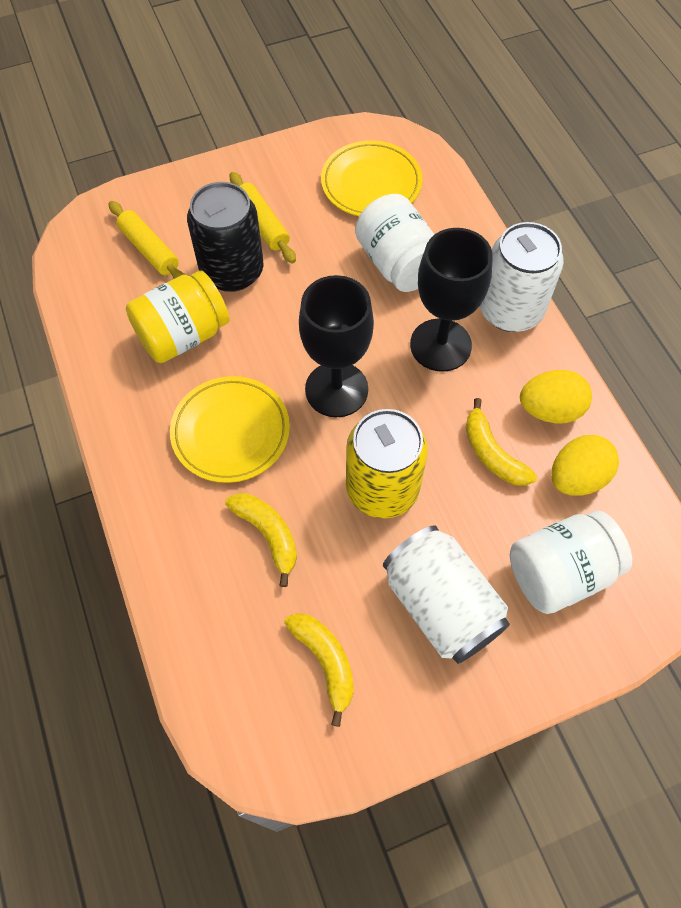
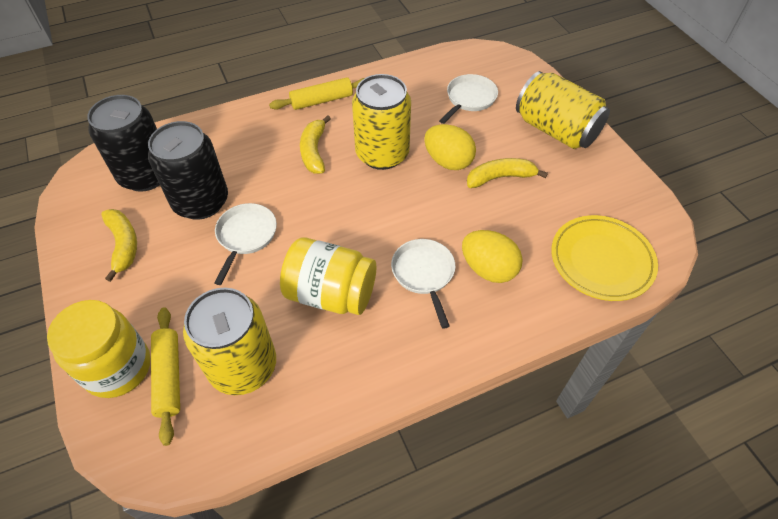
black can: [187,182,263,292] = 1 -> [87,95,160,192] [148,121,228,220] = 2
black goblet: [299,275,374,417] [410,228,493,372] = 2 -> none = 0
white can: [383,525,510,664] [480,222,564,332] = 2 -> none = 0
white jar: [355,194,435,292] [510,510,632,614] = 2 -> none = 0
white pan: none = 0 -> [214,203,277,285] [391,239,455,329] [439,74,498,124] = 3
yellow can: [346,409,428,519] = 1 -> [183,288,276,395] [352,74,411,170] [516,71,610,149] = 3
yellow jar: [126,271,229,363] = 1 -> [47,300,151,398] [280,238,376,315] = 2
yellow plate: [170,376,290,483] [321,140,423,216] = 2 -> [551,215,658,301] = 1

